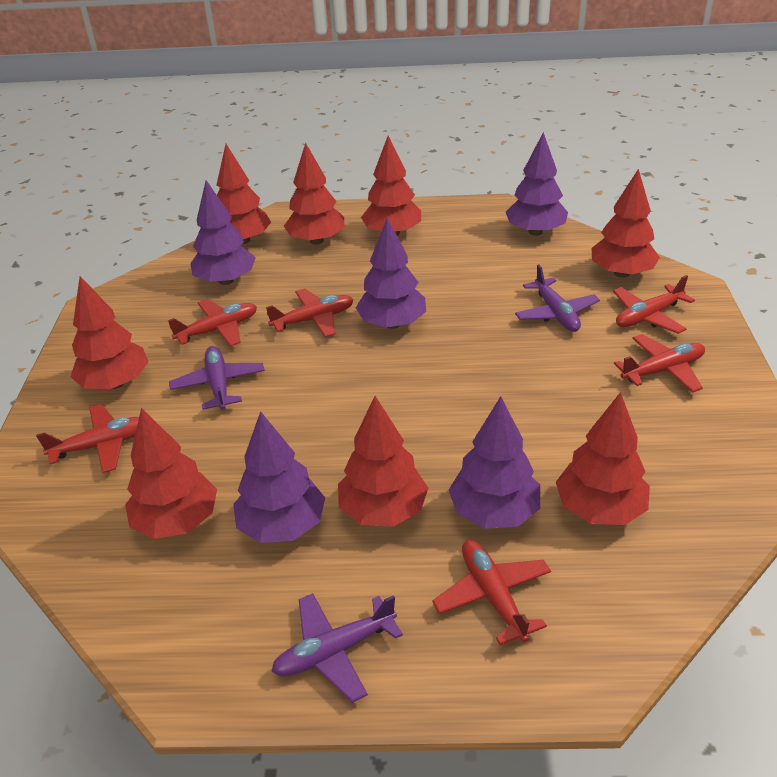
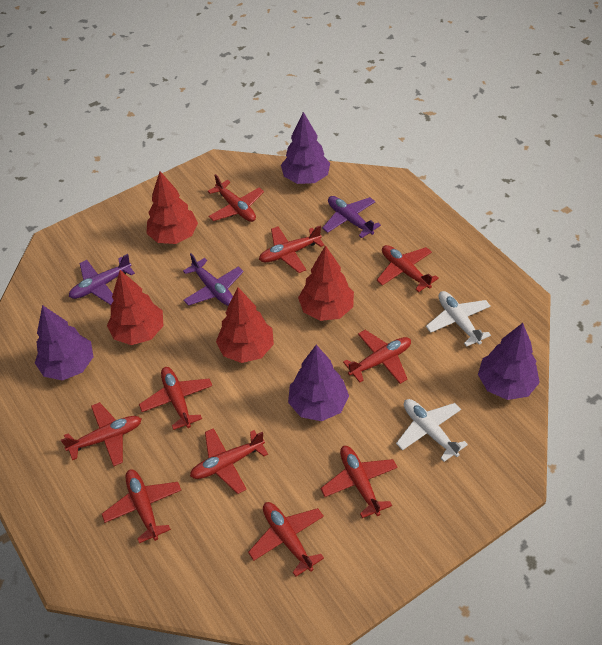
purple tree: [190,180,256,285] [233,411,325,543] [356,218,426,329] [449,396,540,528] [506,132,568,236] = 5 -> [35,305,93,380] [281,112,330,184] [288,345,349,421] [478,323,540,400] = 4
red plane: [36,404,139,473] [168,299,257,346] [266,288,354,337] [432,540,551,645] [613,275,695,334] [614,334,705,393] = 6 -> [61,402,142,466] [102,469,181,543] [139,367,212,430] [190,428,268,494] [208,174,264,222] [248,502,324,577] [259,226,324,273] [321,446,398,518] [343,330,411,384] [377,245,439,292] = 10
red tree: [71,276,148,389] [125,408,217,539] [216,144,271,244] [284,142,344,245] [338,396,428,527] [361,135,421,236] [556,392,650,525] [592,169,660,278] = 8 -> [107,270,164,345] [146,171,198,244] [216,287,274,363] [298,245,354,321] = 4
white plane: none = 0 -> [396,399,468,462] [426,291,491,347] = 2

